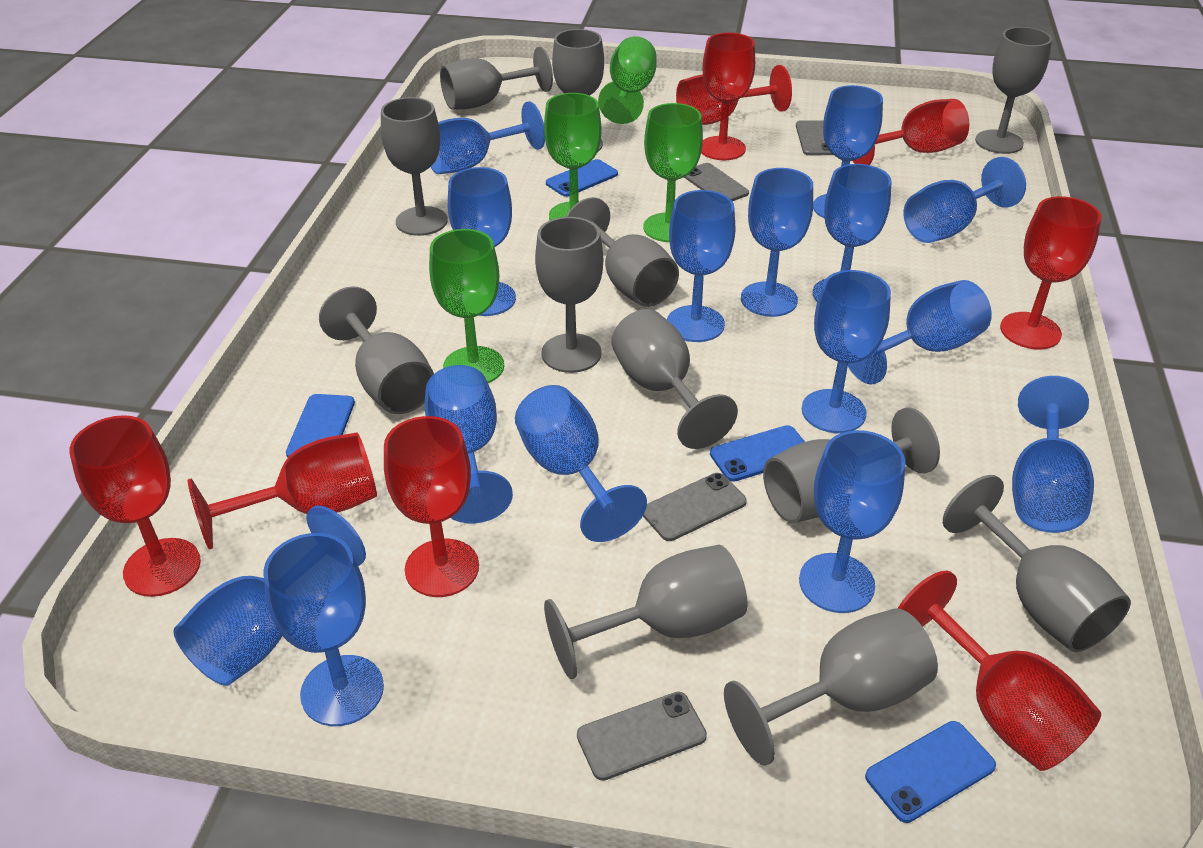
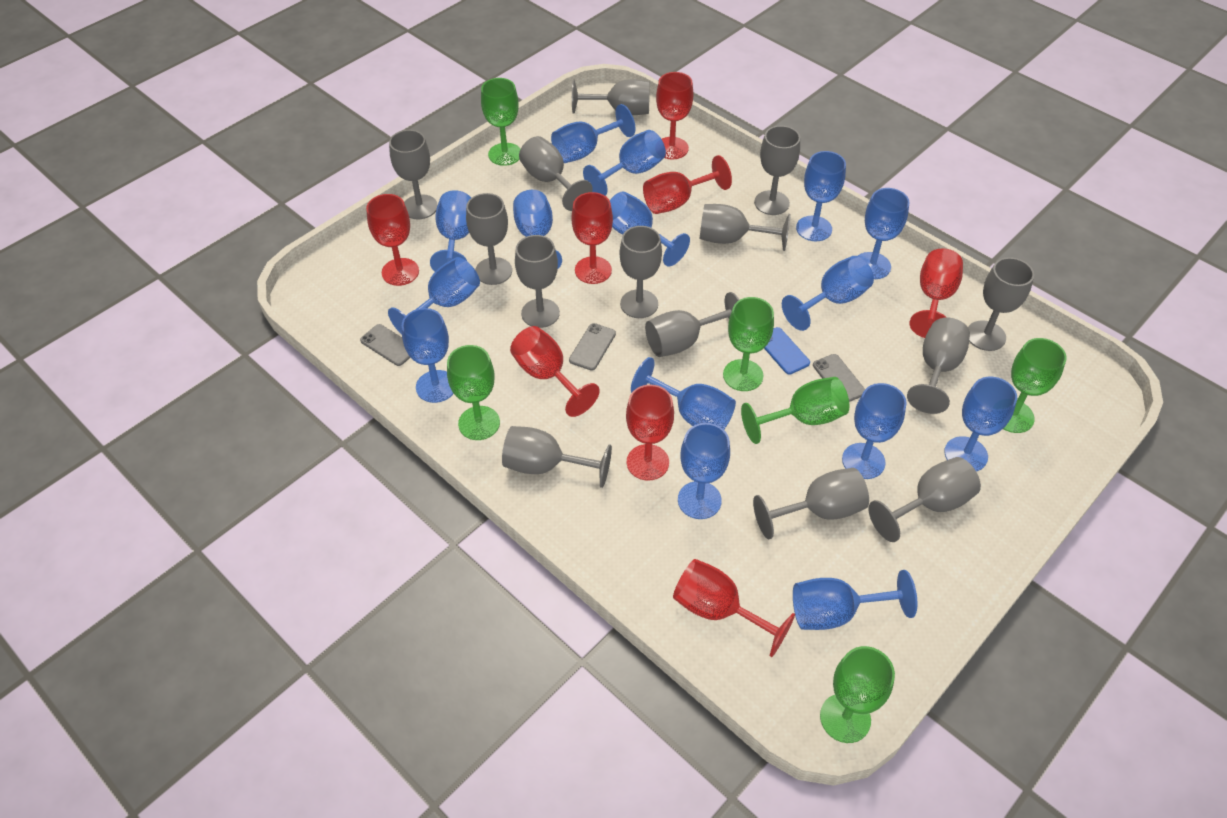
blue phone: [286,394,355,458] [546,159,618,197] [710,425,805,482] [865,721,996,823] = 4 -> [764,327,810,375] = 1
green goblet: [429,229,504,383] [544,93,602,220] [598,36,657,124] [643,103,703,242] = 4 -> [447,345,500,440] [481,78,520,166] [723,297,774,391] [741,377,849,444] [820,646,895,743] [1003,338,1067,433] = 6
grey goblet: [319,286,434,414] [381,97,448,236] [440,47,553,110] [535,217,603,373] [544,545,748,679] [552,29,604,152] [566,197,679,307] [612,309,738,449] [724,608,938,766] [763,407,940,523] [943,475,1131,652] [975,27,1052,154] = 12 -> [389,130,438,219] [466,193,512,285] [502,426,612,488] [515,235,560,328] [519,136,593,211] [572,79,650,115] [620,226,662,318] [645,292,739,357] [700,204,791,251] [753,468,869,539] [754,126,800,215] [868,457,981,542] [907,318,970,414] [968,257,1034,351] = 14
grey phone: [577,692,707,781] [643,473,747,541] [684,163,749,201] [796,120,833,155] = 4 -> [360,324,410,366] [569,323,616,371] [813,354,865,402] = 3

